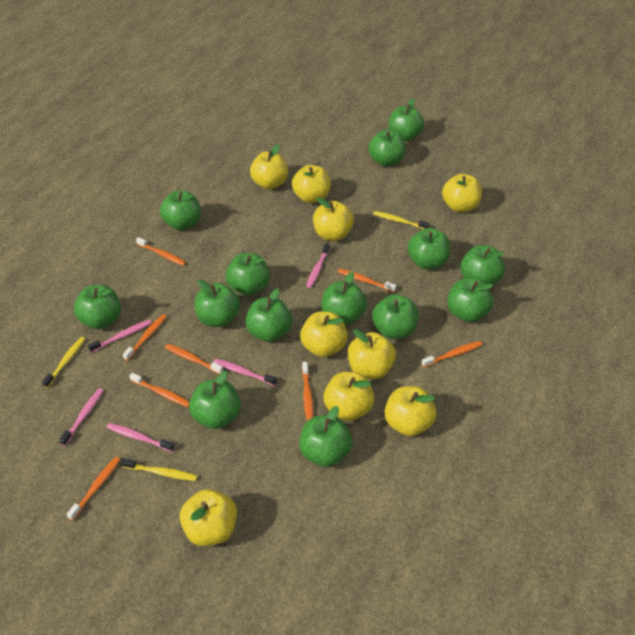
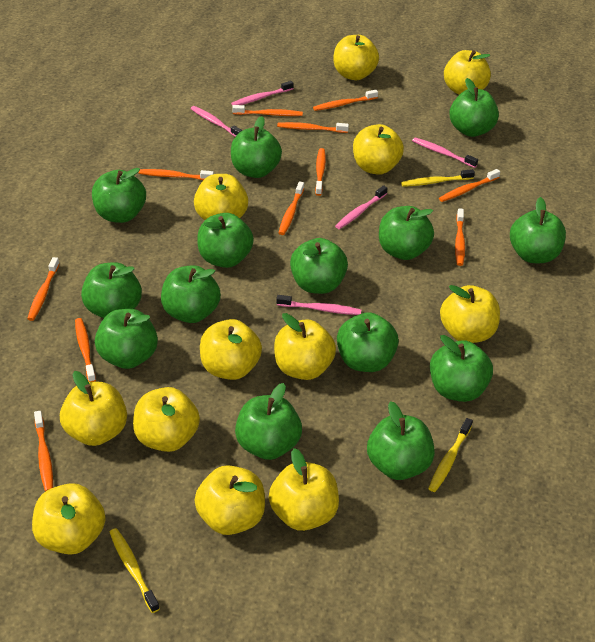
orange toothbrush: [67,457,121,521] [123,314,167,361] [129,373,190,407] [136,237,186,266] [165,344,223,374] [302,362,313,421] [337,268,396,292] [421,341,483,367] = 8 -> [27,257,59,321] [34,411,53,492] [75,318,96,382] [139,169,214,180] [232,105,303,116] [277,122,349,133] [279,181,304,235] [313,90,378,111] [315,148,326,196] [439,169,500,202] [455,208,465,266] = 11
yellow apple: [180,489,237,546] [250,145,288,189] [292,165,330,203] [300,312,348,357] [313,197,354,241] [323,372,374,421] [348,329,396,379] [384,386,437,436] [442,174,482,212] = 9 -> [32,483,106,555] [60,371,127,446] [133,387,200,452] [194,174,248,220] [194,465,265,535] [200,319,262,380] [269,448,339,531] [274,313,336,380] [333,35,379,80] [353,124,404,175] [440,285,500,343] [444,50,491,95] = 12

